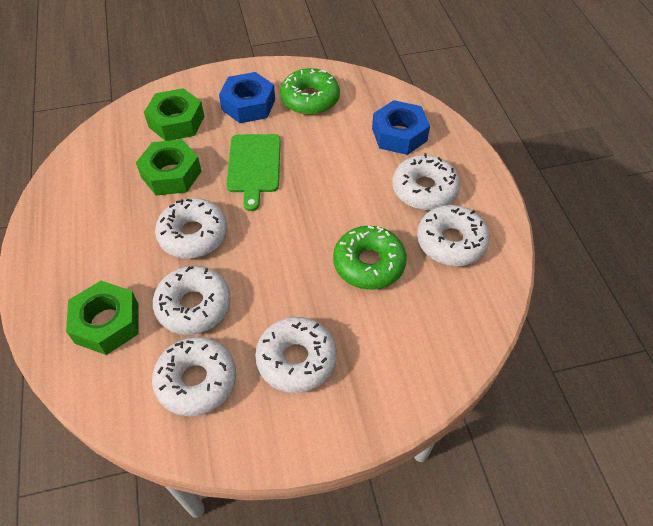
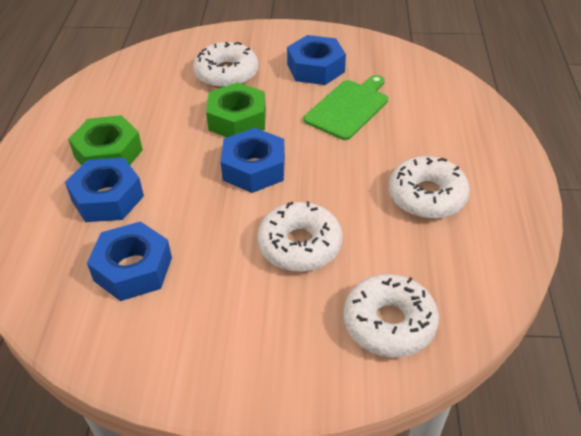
blue nut: [219,72,275,123] [372,100,430,155] = 2 -> [65,158,144,222] [87,221,172,301] [221,128,285,193] [287,35,346,85] = 4
green donut: [280,68,340,115] [333,226,407,290] = 2 -> none = 0
green nut: [66,281,139,355] [136,139,202,196] [144,88,205,141] = 3 -> [68,115,143,166] [206,82,266,137] = 2
white donut: [152,337,236,417] [153,266,231,335] [155,198,227,259] [255,317,337,393] [393,153,460,210] [417,205,490,266] = 6 -> [193,42,258,88] [257,201,342,272] [344,274,439,358] [389,156,470,219] = 4

